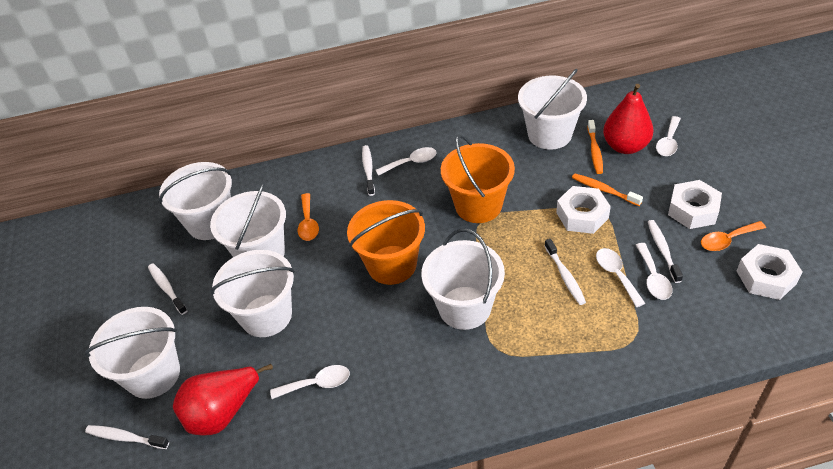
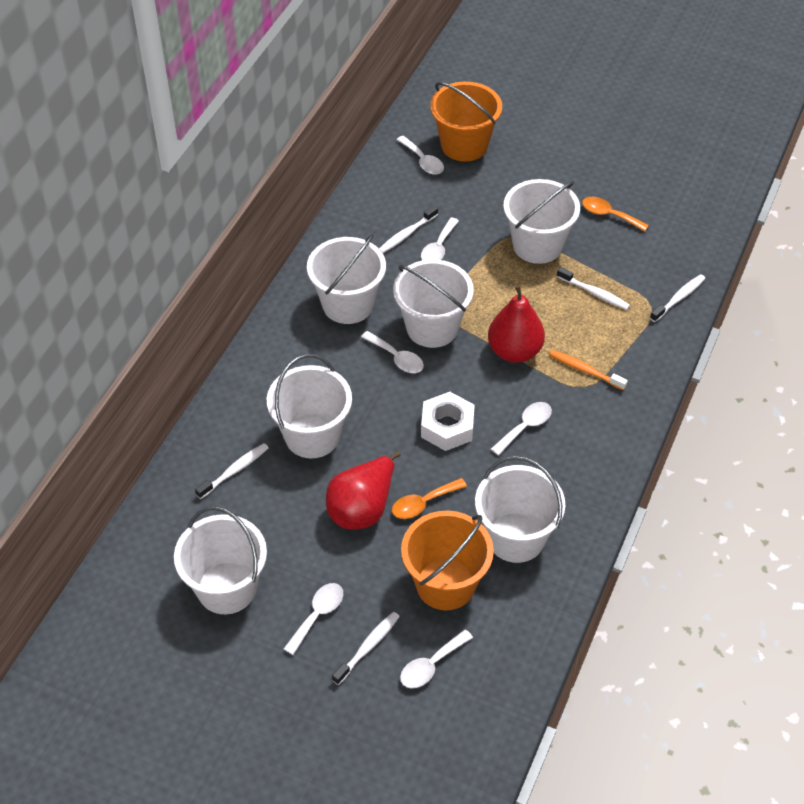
orange toothbrush: [572,173,643,206] [587,120,603,174] = 2 -> [549,350,628,390] = 1
white nut: [556,186,611,234] [668,180,722,229] [737,244,803,300] = 3 -> [421,392,475,451] = 1
white spoon: [270,365,350,399] [376,147,437,176] [596,248,646,307] [636,243,673,300] [656,116,681,156] = 5 -> [283,583,343,655] [361,331,424,373] [397,136,444,174] [400,629,473,688] [421,217,459,260] [491,402,552,456] = 6

